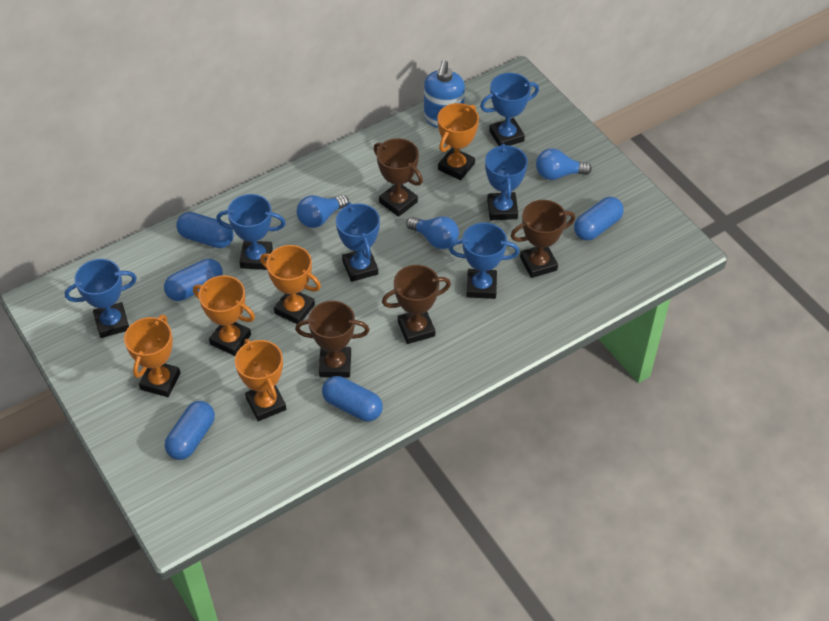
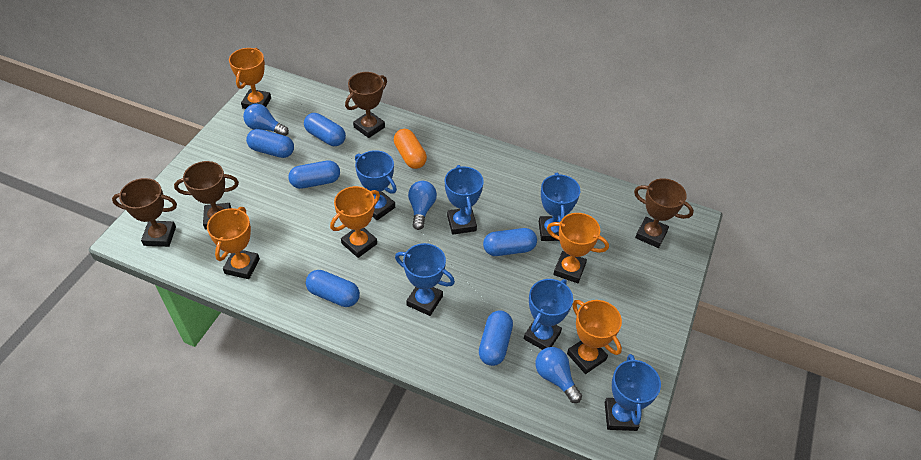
blue capsule: [164,259,223,301] [165,401,215,460] [176,212,234,248] [322,376,383,421] [574,197,624,240] = 5 -> [246,129,294,158] [288,161,340,189] [304,113,346,146] [306,270,360,307] [479,310,513,366] [483,228,537,256] = 6
blue soap dispenser: [424,60,465,128] = 1 -> none = 0
orange capsule: none = 0 -> [394,129,427,169] = 1

